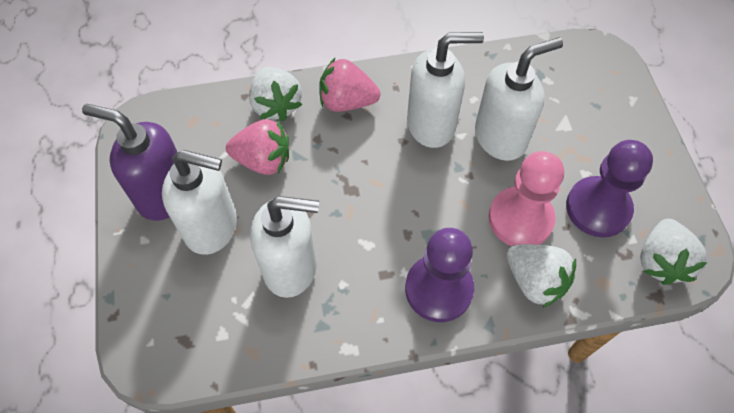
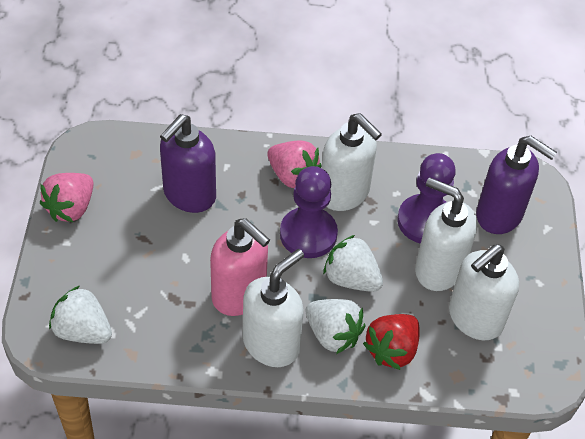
pink pawn: [489,151,564,246] = 1 -> none = 0
pink soap dispenser: none = 0 -> [210,218,270,316] = 1
purple soap dispenser: [82,104,178,221] = 1 -> [160,114,216,213] [476,136,557,234] = 2
red strawberry: none = 0 -> [363,314,420,370] = 1

